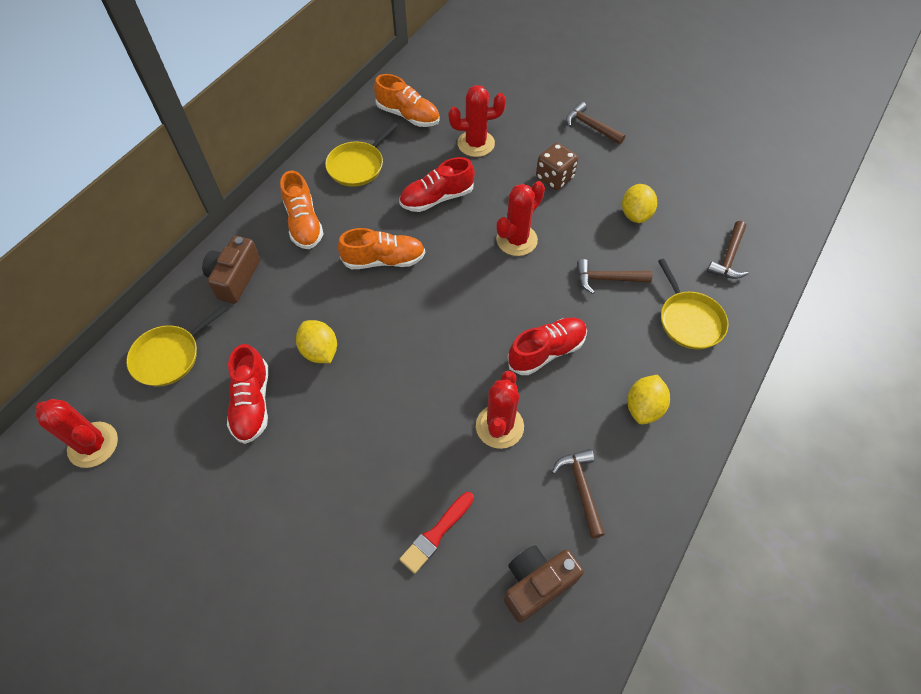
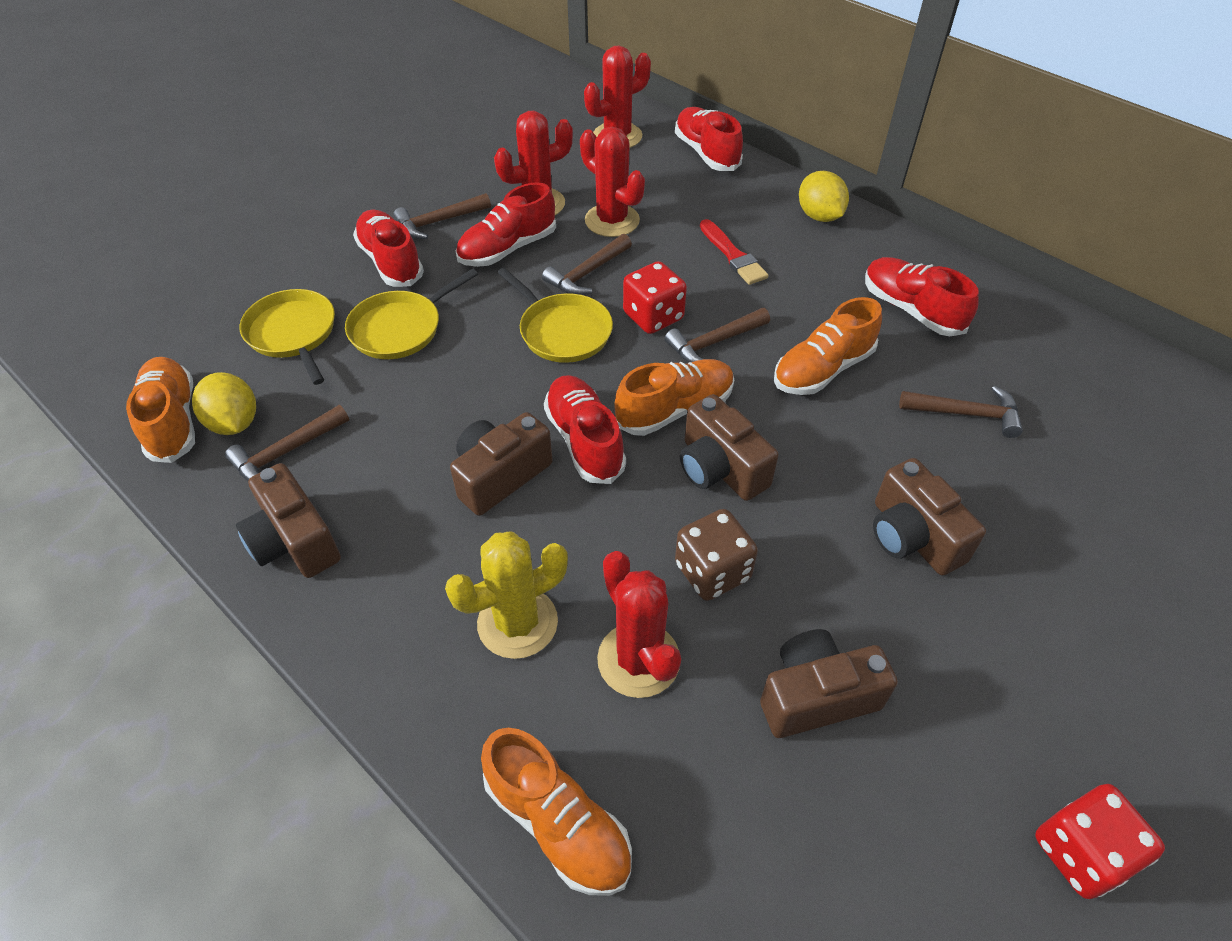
brown camera: [202,236,260,304] [504,545,584,623] = 2 -> [236,463,341,578] [450,412,553,516] [680,394,779,501] [760,629,898,738] [873,458,986,576] = 5
brown hammer: [552,449,605,538] [566,102,625,144] [577,259,652,294] [707,221,748,279] = 4 -> [225,405,349,481] [393,193,491,239] [542,234,632,295] [665,308,770,363] [899,386,1023,438] = 5
orange shoe: [280,171,324,249] [338,228,425,269] [374,74,440,127] = 3 -> [126,357,195,463] [481,728,632,896] [614,359,734,436] [774,297,882,395] = 4
red dice: none = 0 -> [623,261,687,334] [1035,784,1165,899] = 2
red shoe: [227,344,268,444] [399,157,475,212] [508,318,587,375] = 3 -> [353,210,424,287] [456,182,556,267] [544,375,626,484] [675,107,743,171] [865,257,979,336] = 5
yellow cactus: none = 0 -> [445,531,568,659] = 1
yellow lemon: [296,320,337,363] [622,184,657,223] [627,375,670,424] = 3 -> [192,372,256,435] [799,171,849,222] = 2

